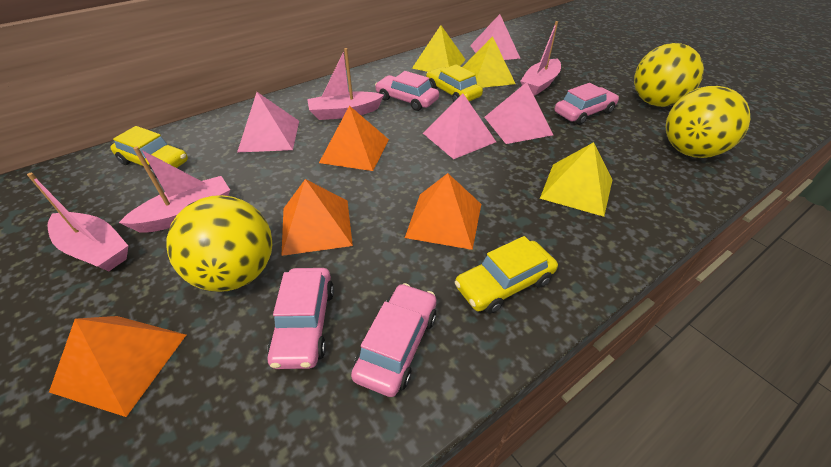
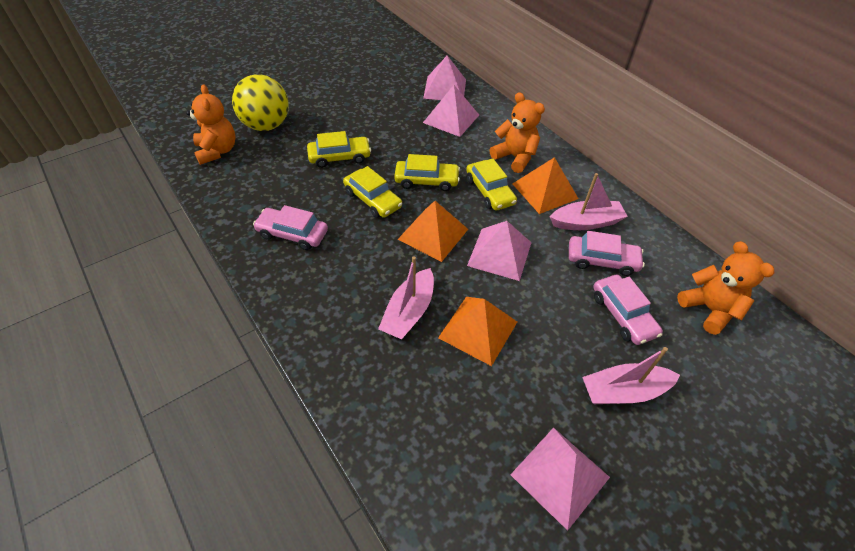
orange pyramid: [49,316,186,417] [281,179,353,256] [319,106,389,171] [405,173,481,250] = 4 -> [397,201,468,262] [438,297,517,366] [513,157,579,214] = 3
orange teddy bear: none = 0 -> [186,84,235,165] [490,92,545,173] [677,241,774,335] = 3
pink boat: [27,173,128,271] [119,147,230,233] [307,48,384,120] [520,21,561,96] = 4 -> [378,256,434,339] [550,173,628,230] [582,347,680,404] = 3
pink car: [267,268,334,369] [351,283,437,397] [375,71,439,111] [555,83,619,125] = 4 -> [253,205,328,250] [569,231,645,276] [593,274,663,345] = 3
yellow ball: [166,195,272,292] [634,43,704,107] [665,86,750,158] = 3 -> [232,74,289,131] = 1
yellow car: [110,126,188,178] [426,64,483,102] [454,236,558,314] = 3 -> [307,131,371,168] [343,166,402,218] [394,154,460,191] [466,159,517,210] = 4
yellow pyramid: [412,25,466,72] [463,36,515,88] [540,142,613,217] = 3 -> none = 0

